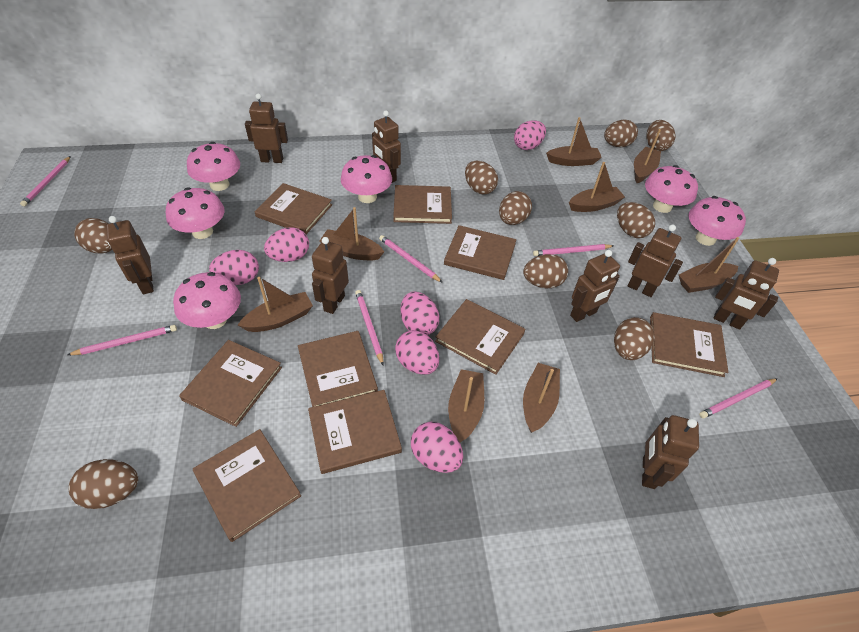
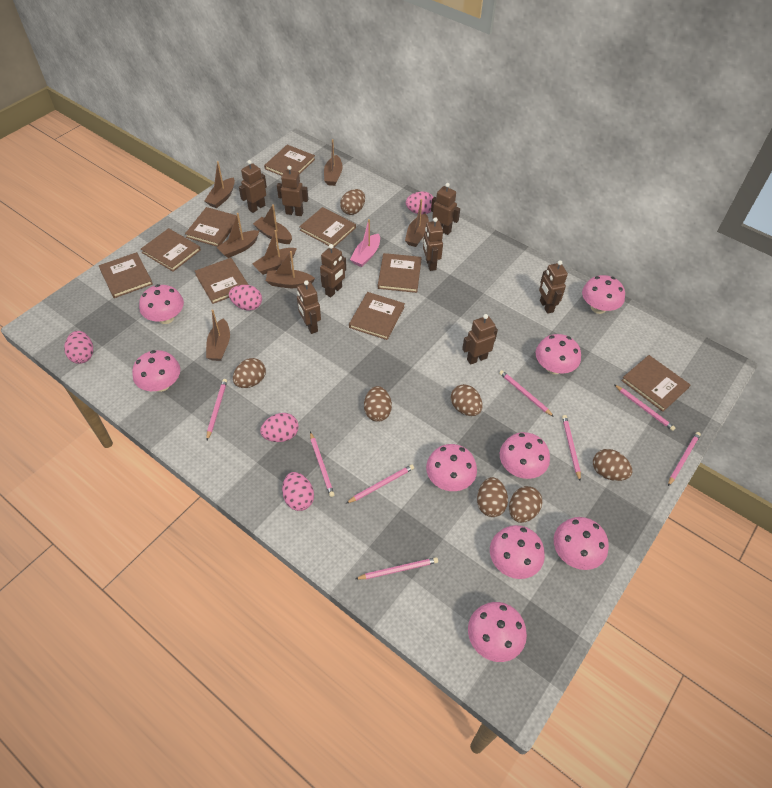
brown egg: [69,459,138,509] [75,218,112,253] [465,161,498,195] [499,191,532,225] [523,254,568,288] [604,119,638,147] [614,317,655,360] [617,202,655,238] [646,120,675,151] = 9 -> [233,358,266,388] [340,189,365,215] [364,386,392,422] [451,384,483,416] [477,477,508,517] [509,486,542,523] [593,449,632,481] = 7
pink boat: none = 0 -> [350,219,380,267] = 1
pink egg: [209,250,259,285] [264,227,309,262] [395,330,439,375] [401,292,440,335] [411,422,463,473] [514,120,546,150] = 6 -> [64,331,93,364] [229,285,262,311] [260,413,299,442] [282,472,314,511] [406,192,433,214] = 5
pink mushroom: [166,187,225,239] [173,272,241,329] [187,142,240,191] [341,155,392,203] [645,165,698,213] [688,196,746,246] = 6 -> [132,350,180,392] [139,284,184,324] [426,444,477,491] [468,602,527,662] [490,525,545,579] [500,432,550,479] [536,334,581,374] [554,517,609,570] [582,275,625,314] = 9
pink pencil: [20,156,71,207] [67,325,177,355] [355,290,384,365] [379,235,443,283] [533,244,613,256] [699,378,778,419] = 6 -> [206,379,227,440] [310,432,335,497] [347,464,414,503] [355,557,438,579] [499,370,554,417] [562,415,581,481] [614,384,676,431] [668,432,701,486] = 8

